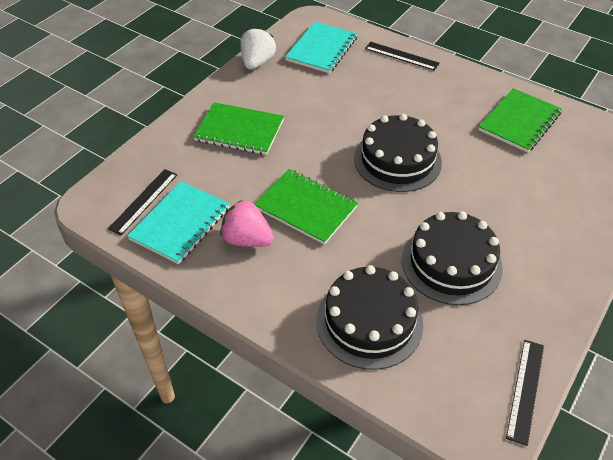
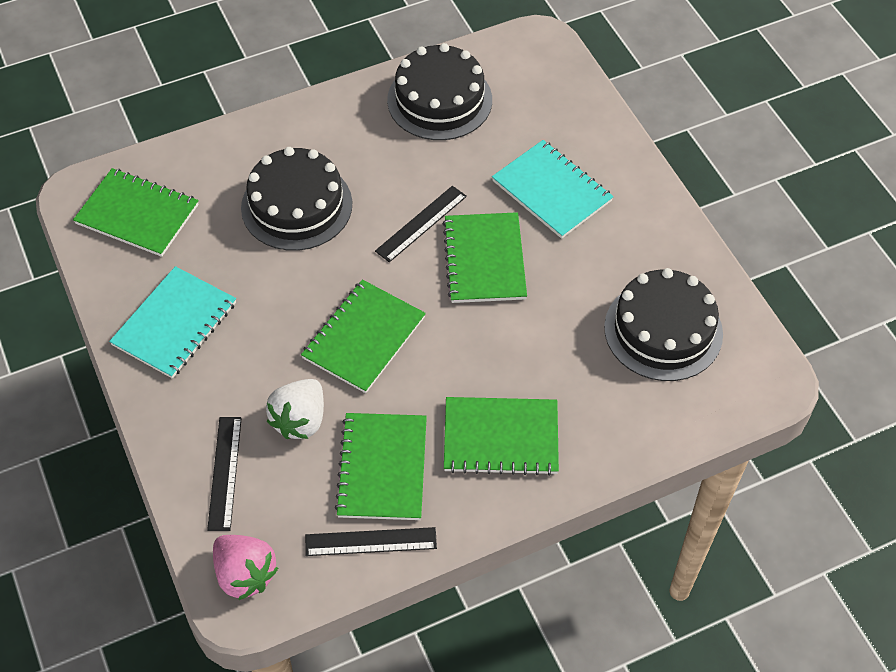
green notebook: [193,102,284,155] [254,169,358,245] [479,88,562,153] = 3 -> [73,168,199,257] [301,280,426,393] [335,413,427,520] [443,212,527,303] [444,397,559,476] = 5

